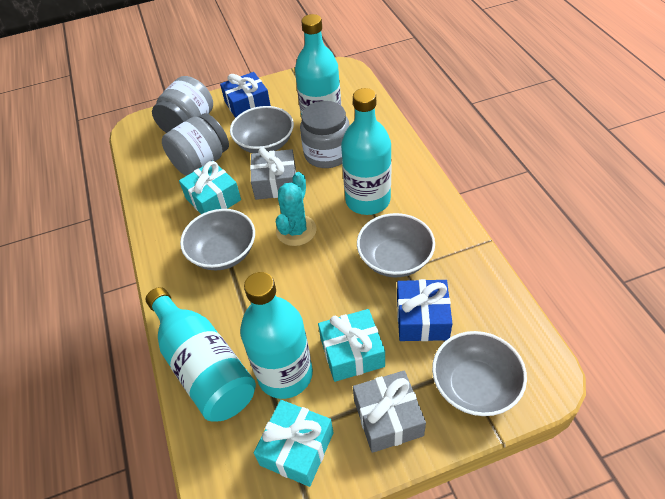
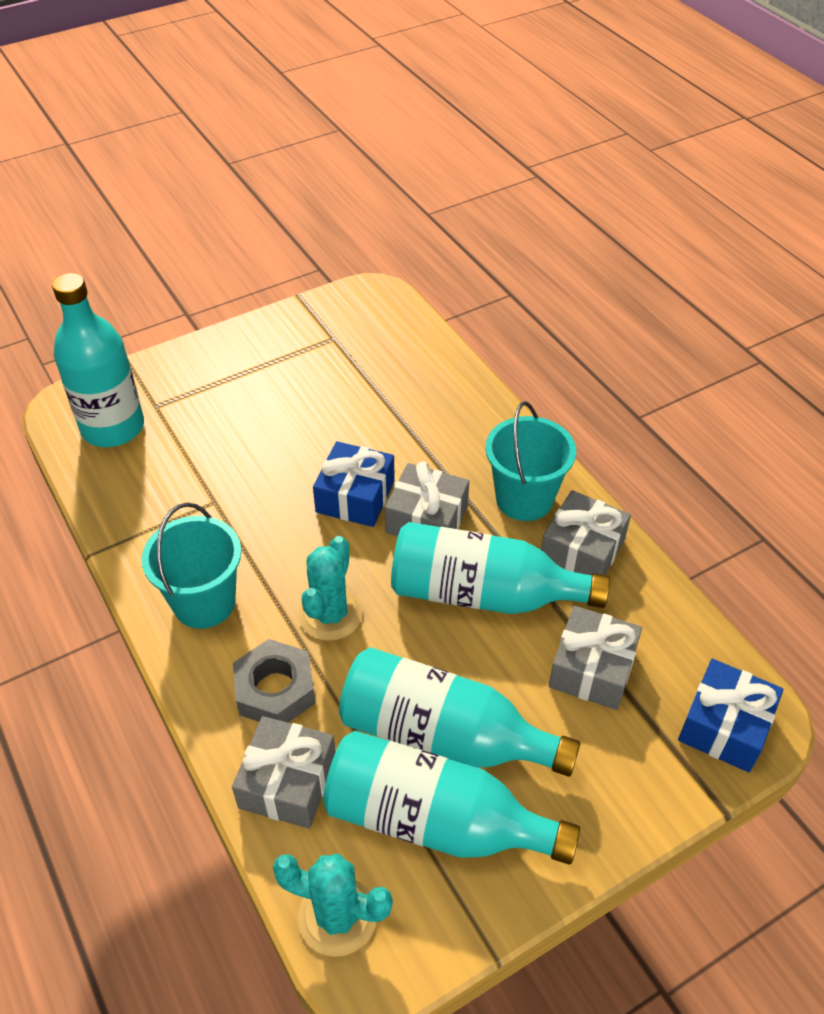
grey bowl: [180,209,255,270] [230,106,294,153] [357,213,435,277] [432,331,527,416] = 4 -> none = 0
grey gift: [250,147,296,200] [353,371,426,453] = 2 -> [232,716,336,829] [385,461,469,536] [541,490,631,575] [549,606,642,710] = 4
grey jar: [152,76,213,133] [162,113,229,176] [300,101,350,168] = 3 -> none = 0
grey nut: none = 0 -> [233,639,315,723] = 1
turquoise bucket: none = 0 -> [142,503,241,629] [485,401,576,521] = 2
turquoise cactus: [276,172,317,246] = 1 -> [273,854,393,957] [298,536,363,641] = 2
turquoise gift: [179,161,241,214] [254,400,334,487] [318,309,385,382] = 3 -> none = 0

